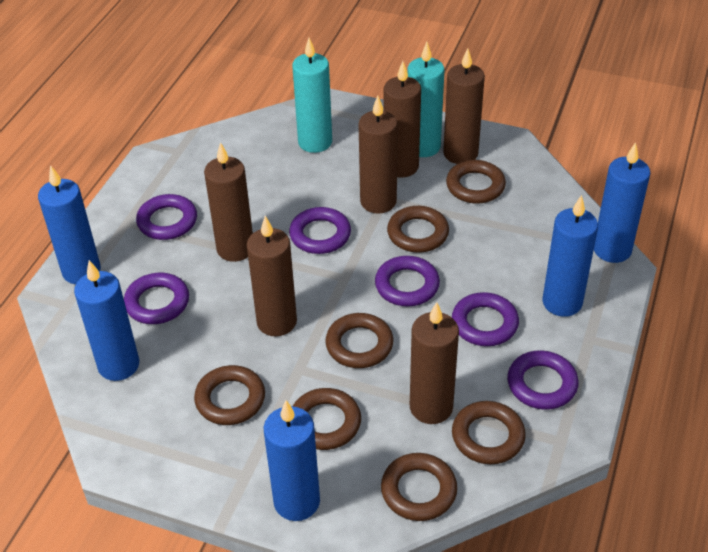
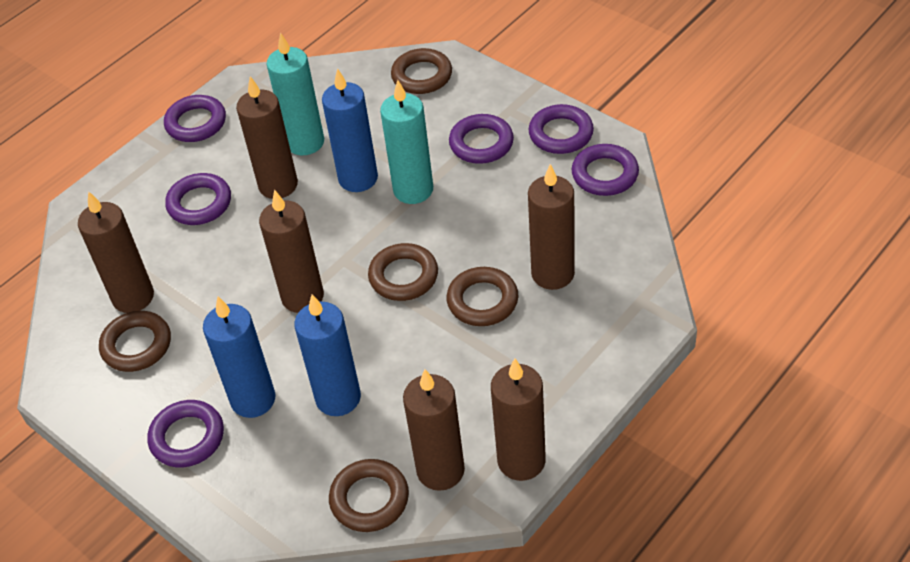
blue candle: [38,165,101,284] [74,260,139,381] [264,400,320,521] [542,195,598,317] [594,142,650,263] = 5 -> [203,297,276,418] [294,294,361,416] [322,68,378,192] = 3
brown ring: [194,365,265,425] [293,388,361,450] [325,313,393,368] [381,453,457,521] [387,206,449,253] [446,160,506,204] [452,401,526,464] = 7 -> [99,311,171,372] [329,459,409,532] [368,243,438,301] [391,48,452,94] [446,267,518,326] = 5

